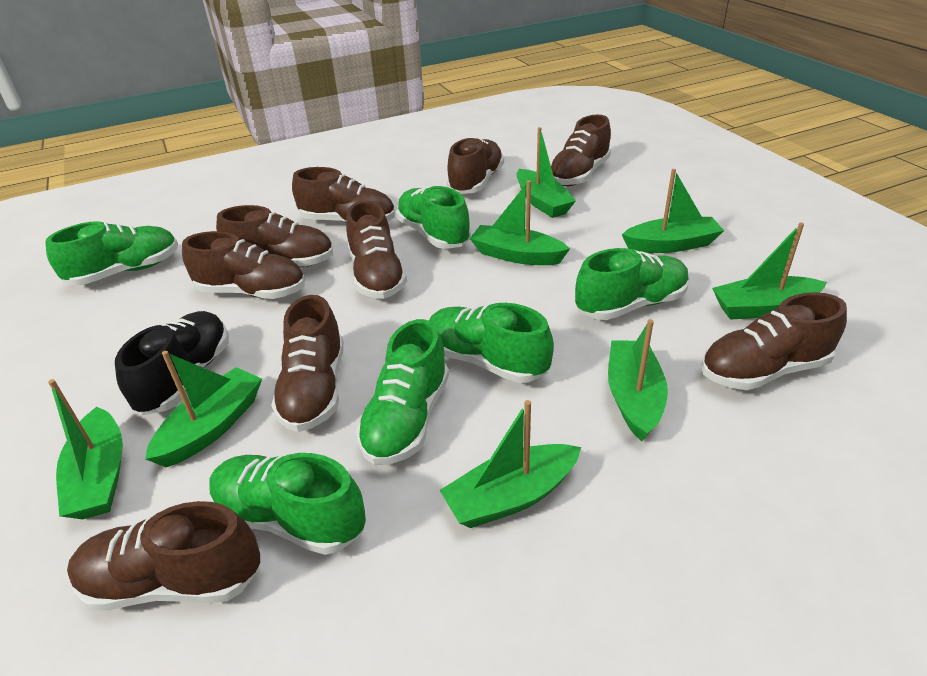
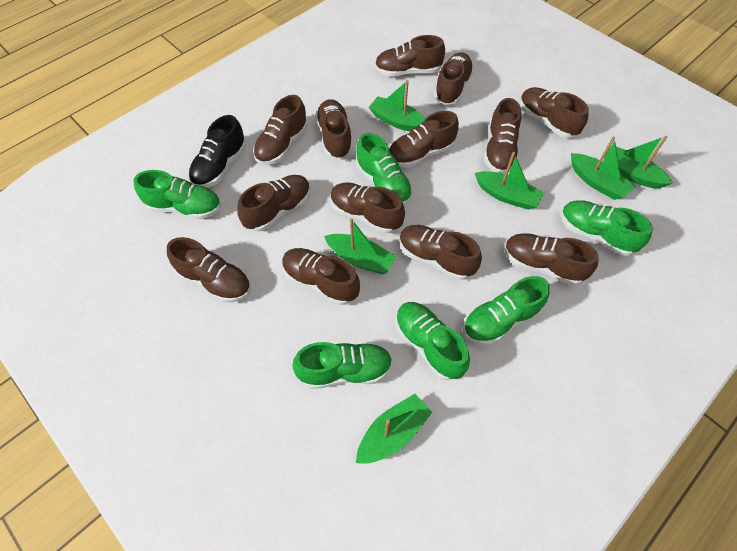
brown shoe: [67,501,260,611] [182,231,305,299] [216,205,333,267] [271,295,344,432] [292,167,395,223] [346,201,407,299] [447,137,504,194] [551,115,611,186] [701,292,847,390] = 9 -> [167,237,251,303] [237,175,311,232] [253,95,308,165] [282,248,360,305] [315,99,353,159] [330,182,405,233] [375,35,445,77] [389,111,459,168] [399,225,482,280] [434,52,474,105] [484,98,521,173] [505,233,598,285] [520,87,589,138] = 13
green boat: [48,379,123,519] [145,351,262,467] [440,400,581,528] [470,180,570,265] [517,127,576,218] [608,319,668,441] [622,169,724,253] [712,223,827,320] = 8 -> [324,219,396,274] [356,394,432,464] [369,80,426,132] [475,152,544,210] [571,137,635,200] [604,136,673,188] = 6

